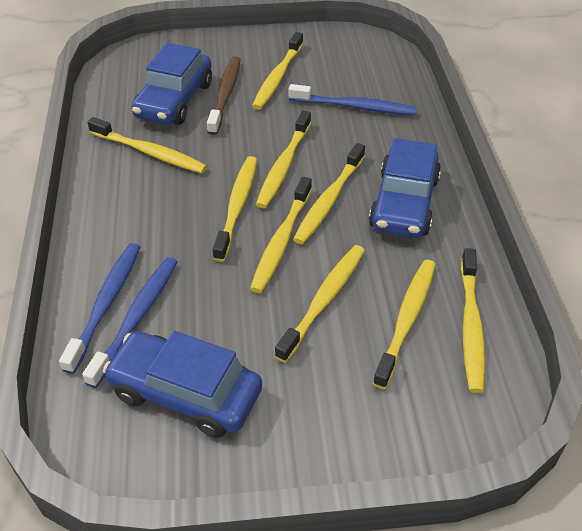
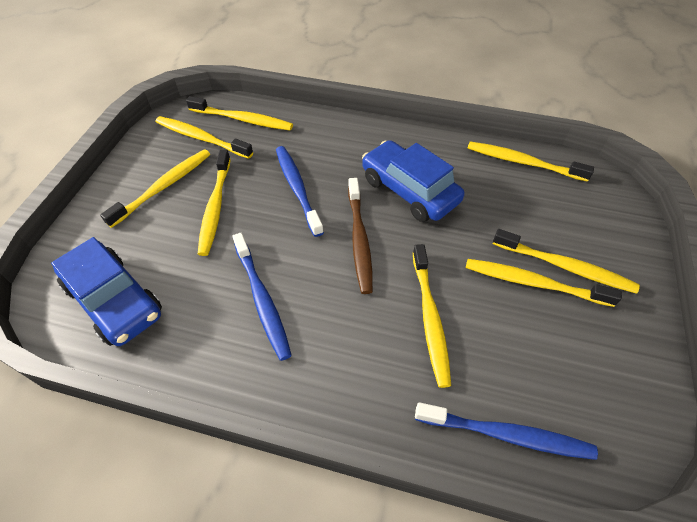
blue car: [103,331,262,438] [131,43,212,125] [369,138,441,238] = 3 -> [51,237,162,346] [362,140,464,222] = 2
yellow toothbrush: [87,117,207,173] [213,156,257,262] [250,177,312,293] [252,32,303,110] [256,111,311,209] [275,245,365,363] [293,143,365,245] [373,260,436,389] [461,248,485,393] = 9 -> [100,149,210,228] [155,116,253,159] [186,96,293,131] [198,150,231,256] [413,244,451,388] [466,259,622,307] [467,141,594,182] [493,229,640,294] = 8

